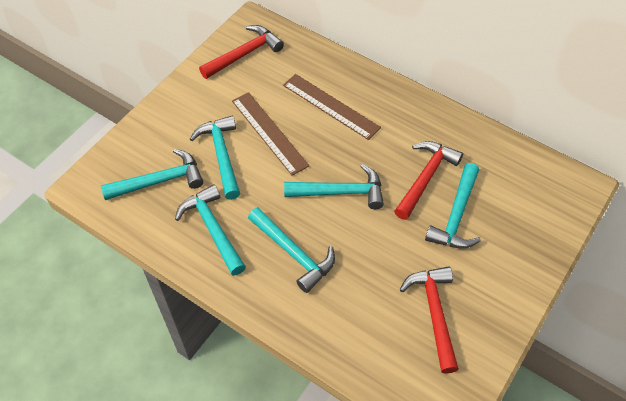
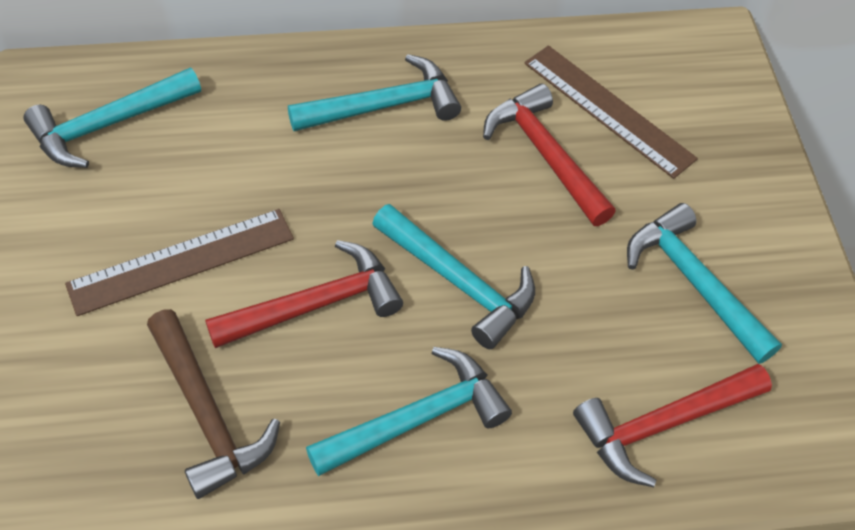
brown hammer: none = 0 -> [147,309,280,499] = 1
turquoise hammer: [101,149,204,200] [175,184,246,276] [190,115,240,200] [248,207,335,293] [284,164,384,209] [425,163,481,249] = 6 -> [23,68,201,168] [288,54,461,131] [306,347,512,476] [372,204,535,349] [627,203,782,364] = 5

